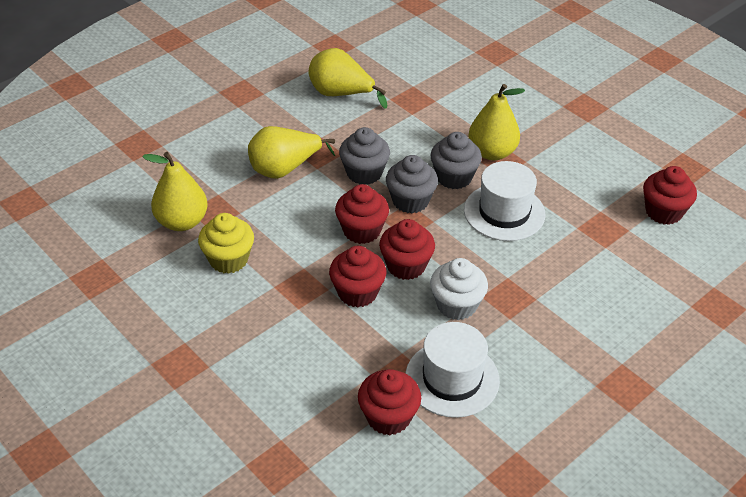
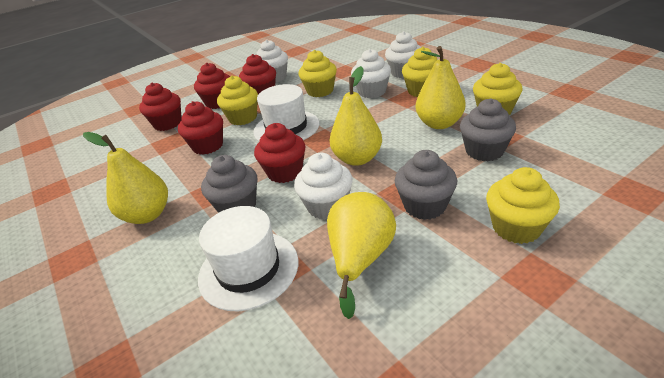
white cupcake: [430,258,488,320] = 1 -> [257,40,288,83] [294,153,353,220] [351,49,391,98] [385,31,421,78] = 4
yellow cupcake: [198,213,254,274] = 1 -> [217,76,258,125] [298,50,337,97] [402,47,437,97] [473,63,523,115] [486,167,560,244] = 5

